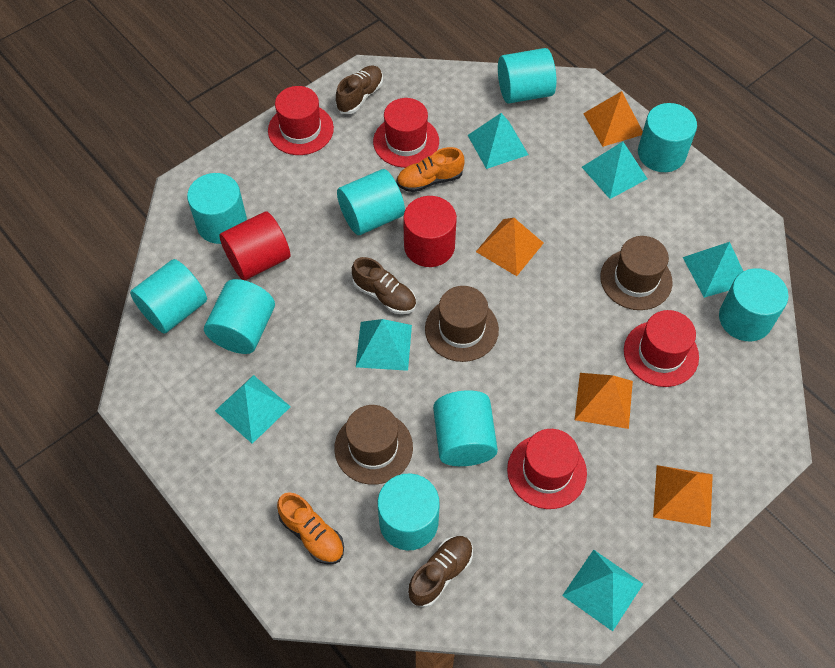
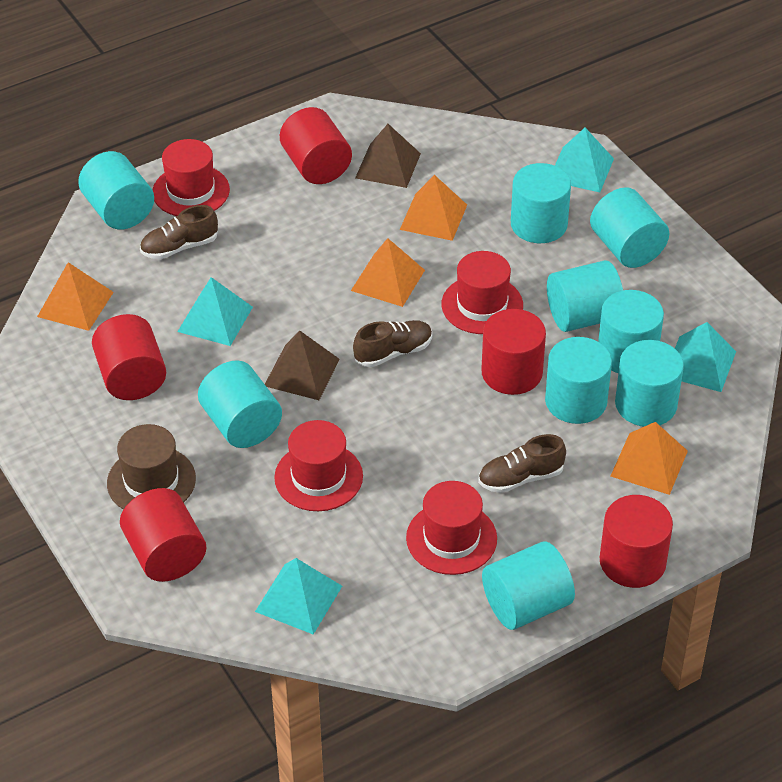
brown hat: [334,405,413,485] [425,286,499,362] [600,236,673,310] = 3 -> [107,424,196,510] = 1
brown pyramid: none = 0 -> [265,330,340,400] [355,124,421,188] = 2
orange shoe: [277,492,344,564] [397,147,465,192] = 2 -> none = 0
red cylinder: [219,211,290,280] [403,196,457,267] = 2 -> [92,314,166,400] [120,488,206,582] [280,107,352,184] [481,309,546,395] [600,495,673,588] = 5
turquoise pyramid: [215,375,291,444] [356,319,412,371] [468,113,528,169] [562,550,643,631] [582,142,647,199] [683,242,743,298] = 6 -> [177,277,253,346] [255,558,342,635] [555,128,614,192] [675,322,736,392] = 4

